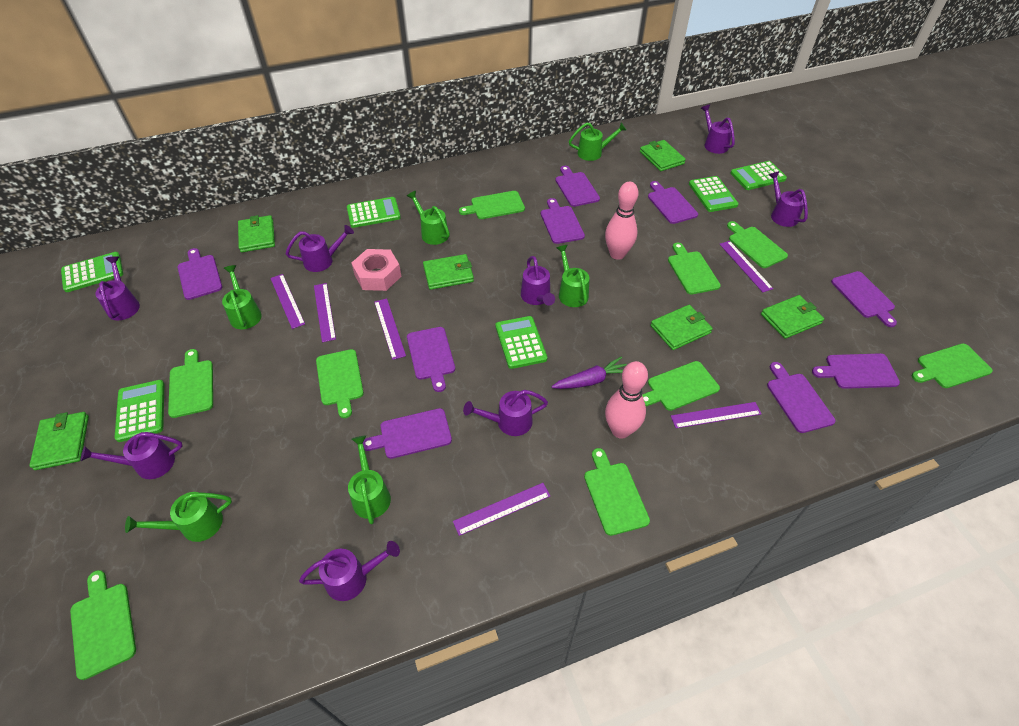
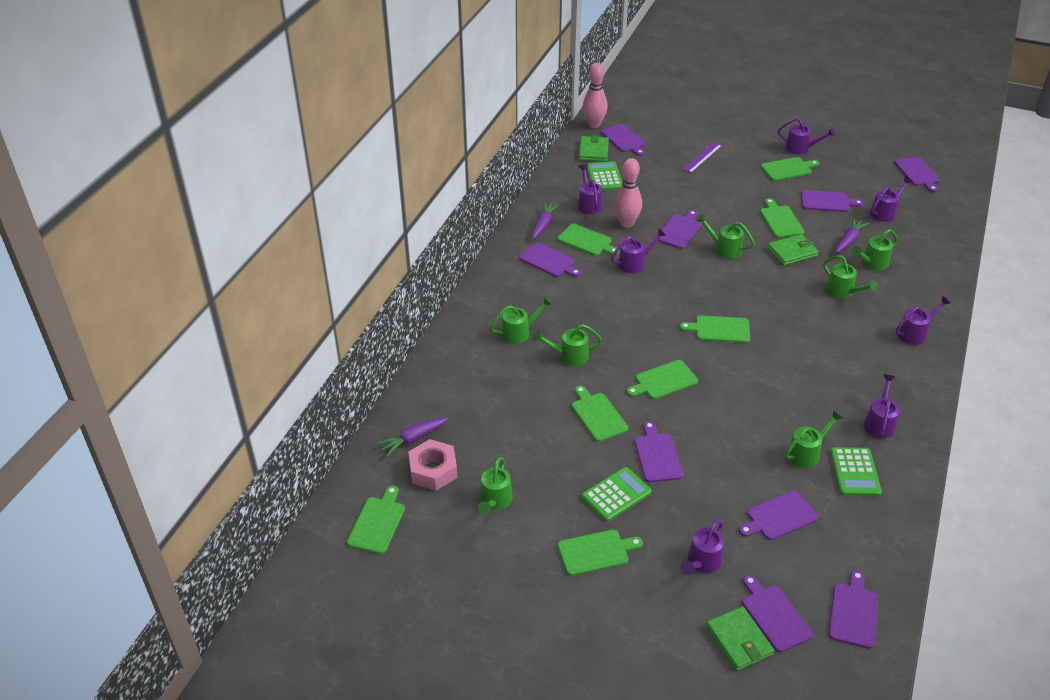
green calculator: [61,252,123,292] [114,380,165,442] [347,197,401,228] [495,316,547,369] [689,176,739,212] [730,161,787,190] = 6 -> [582,467,652,522] [587,161,622,191] [830,447,882,496] = 3
green cutting board: [70,570,136,680] [168,349,213,418] [316,349,364,418] [459,191,525,219] [584,448,650,536] [642,361,720,411] [668,243,721,294] [727,221,788,268] [911,344,993,388] = 9 -> [347,486,405,554] [558,223,619,256] [558,530,643,576] [572,386,628,442] [627,360,698,399] [680,315,750,343] [760,198,804,238] [761,157,819,181] = 8
green wallet: [29,412,89,470] [238,215,275,253] [423,254,474,290] [640,140,686,171] [650,305,713,350] [761,295,824,339] = 6 -> [579,135,609,162] [706,606,774,671] [767,234,819,266] = 3
green watering can: [125,492,232,542] [222,265,262,329] [348,435,391,524] [407,191,450,245] [556,245,589,307] [569,122,626,161] = 6 -> [478,457,513,515] [491,297,553,344] [533,324,602,366] [696,214,755,259] [785,410,843,468] [823,255,878,298] [851,229,898,270] = 7
purple carrot: [551,356,627,389] = 1 -> [377,418,449,456] [532,201,560,239] [836,218,869,253] = 3
purple ruler: [270,274,305,329] [314,283,336,342] [374,298,406,360] [453,483,550,536] [671,402,762,428] [720,241,773,292] = 6 -> [682,142,722,173] = 1
purple watering can: [80,432,183,479] [95,256,140,321] [286,225,354,272] [299,541,400,601] [463,390,548,436] [521,256,555,306] [701,105,735,154] [769,171,808,227] = 8 -> [578,164,603,214] [611,229,666,273] [681,520,724,575] [778,118,835,155] [864,374,900,439] [870,176,913,222] [896,296,951,345] = 7

